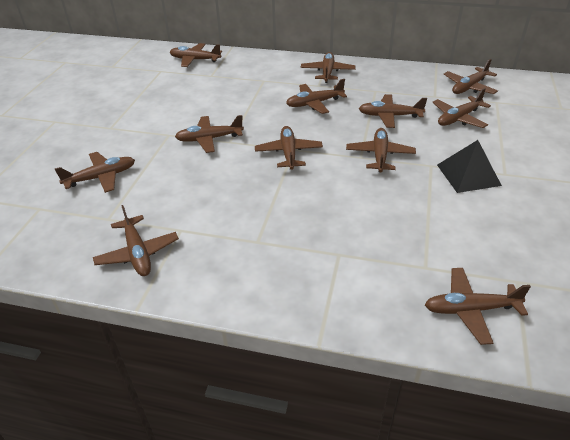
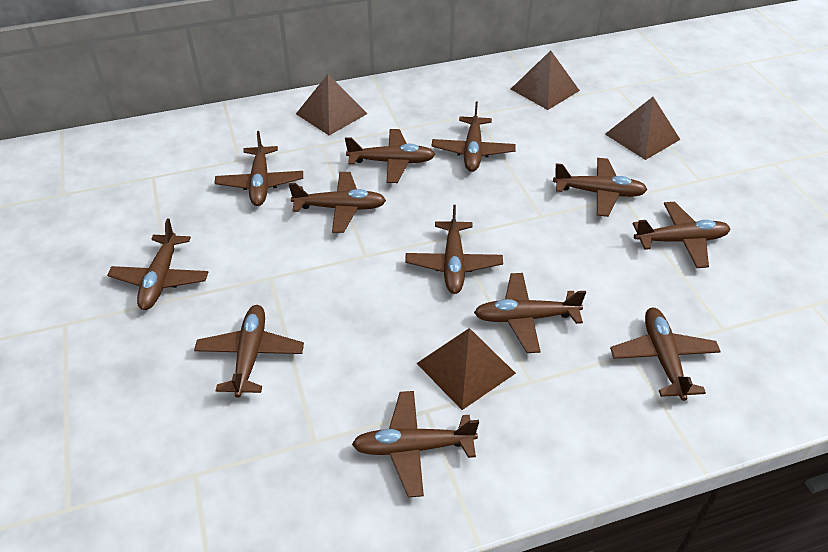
black pyramid: [437,140,502,193] = 1 -> none = 0
brown pyramid: none = 0 -> [296,74,367,135] [417,328,516,410] [511,50,580,110] [605,97,680,160] = 4

